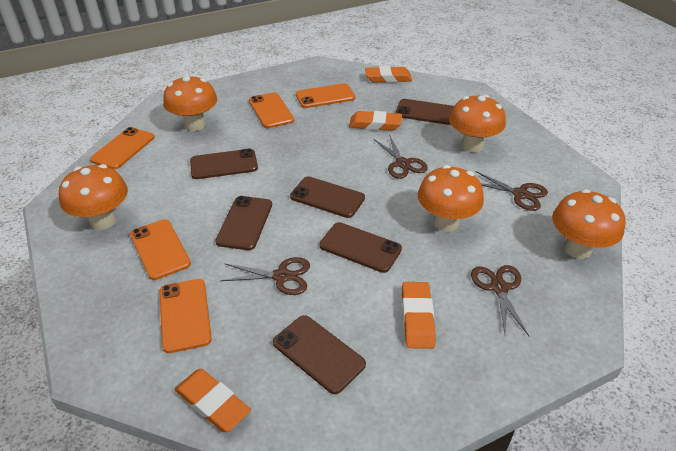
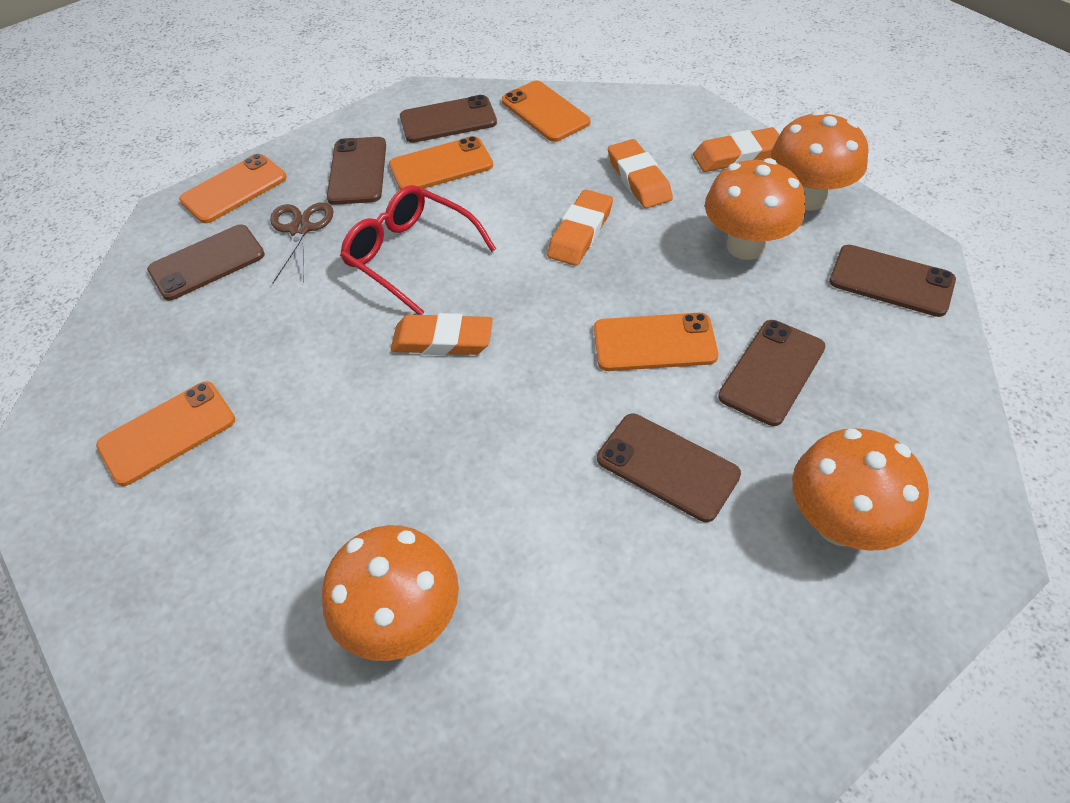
brown scissors: [220,257,310,295] [374,135,428,179] [471,265,529,336] [475,171,548,211] = 4 -> [270,202,334,283] = 1
orange mushroom: [59,164,128,230] [163,75,217,131] [418,165,484,232] [449,95,506,152] [552,189,625,259] = 5 -> [322,525,459,661] [705,158,805,260] [771,110,868,211] [792,428,929,551] = 4
red glasses: none = 0 -> [340,185,496,315] = 1

